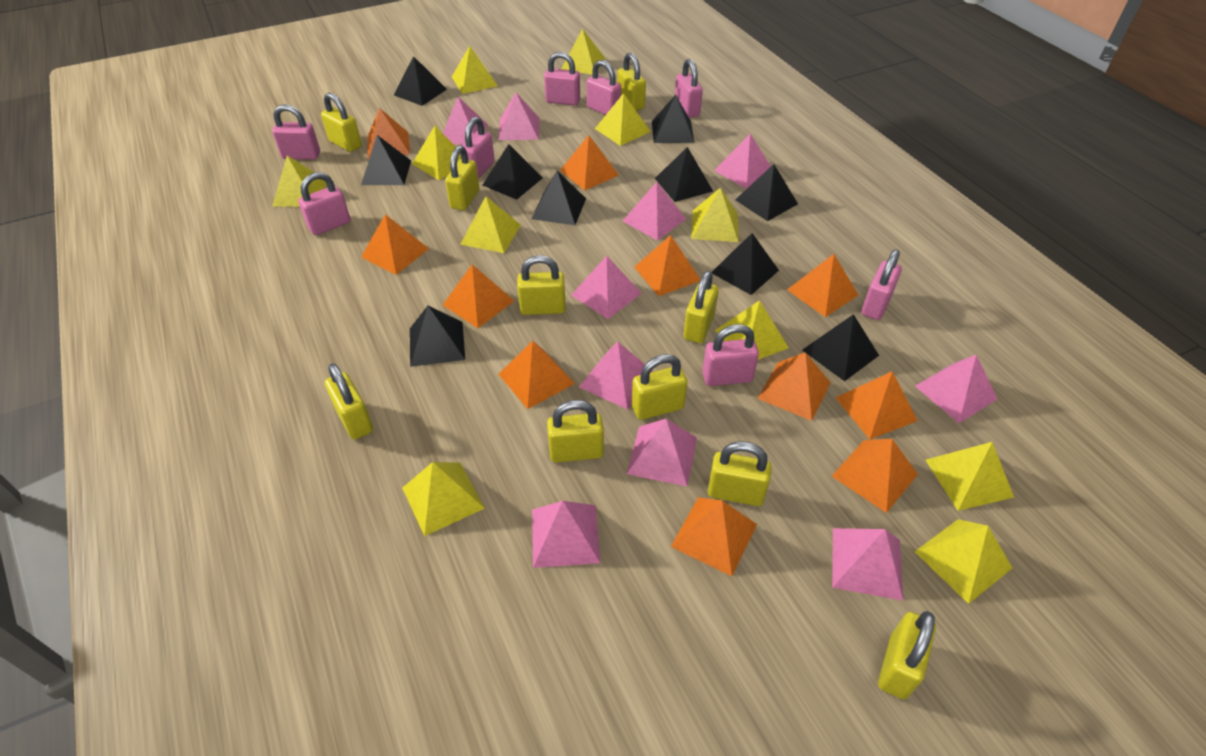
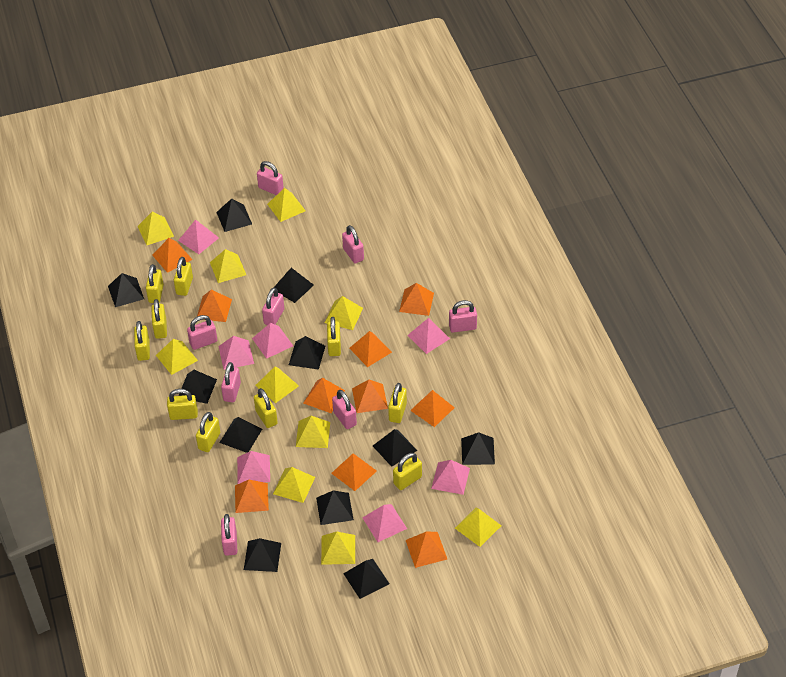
black pyramid: [361,135,411,185] [394,56,447,106] [410,305,465,367] [482,144,542,200] [531,171,586,225] [652,95,695,143] [655,147,713,202] [711,233,779,295] [735,164,798,221] [802,314,879,381] = 10 -> [108,273,144,307] [179,370,217,404] [216,199,252,232] [220,417,262,453] [244,538,281,572] [274,268,314,303] [289,336,325,370] [316,490,354,525] [343,559,390,599] [373,429,418,467] [461,432,495,465] = 11
orange pyramid: [361,214,429,275] [367,108,410,159] [443,264,514,328] [498,341,575,409] [560,135,619,190] [634,235,701,296] [671,497,757,576] [757,352,831,421] [787,254,858,317] [832,439,918,513] [836,372,918,439] = 11 -> [152,238,193,273] [197,290,232,322] [235,480,269,513] [304,378,345,414] [331,453,377,491] [349,331,392,367] [352,380,388,413] [399,283,434,316] [406,532,447,568] [410,390,455,427] = 10
pink pyramid: [443,97,488,145] [498,93,540,140] [532,501,600,568] [571,256,642,319] [579,342,653,409] [623,182,686,241] [627,419,697,486] [714,134,771,189] [832,528,903,601] [915,355,997,423] = 10 -> [178,220,219,254] [218,336,254,370] [237,451,270,484] [252,323,293,359] [362,504,407,542] [407,318,450,354] [431,460,470,495] = 7
yellow pyramid: [272,155,326,207] [402,462,485,536] [412,126,461,180] [452,46,498,94] [460,196,521,253] [561,28,605,74] [595,93,651,146] [691,188,738,242] [715,300,789,360] [914,519,1012,604] [926,442,1014,511] = 11 -> [138,212,174,245] [156,339,198,375] [210,249,246,283] [255,367,299,403] [267,188,306,222] [273,467,315,503] [296,416,330,448] [321,532,355,565] [324,296,363,330] [455,507,501,547] = 10

